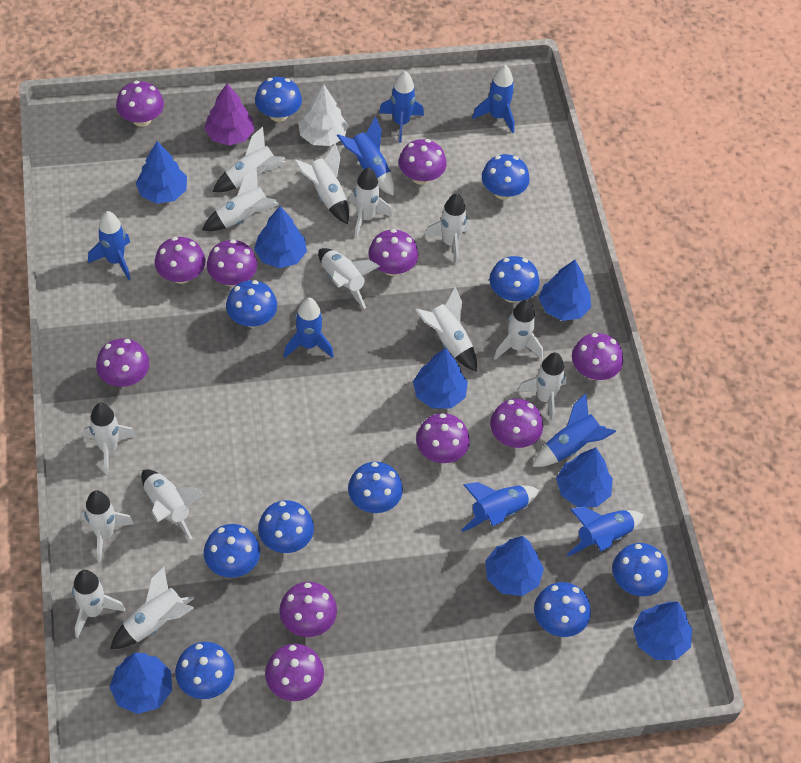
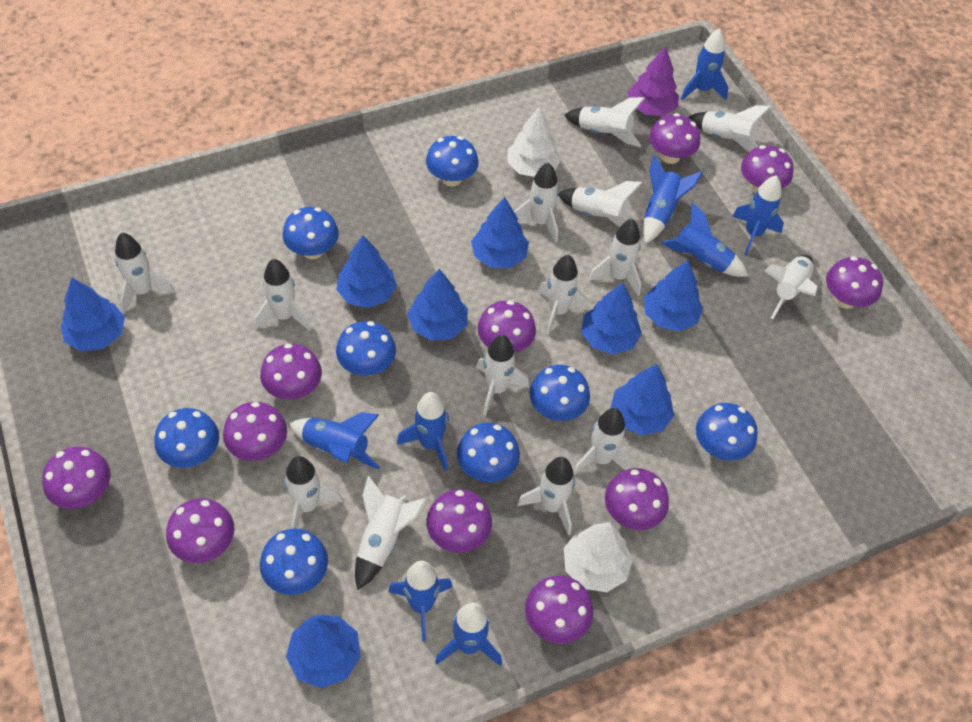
blue mushroom: [175,642,235,699] [204,524,260,578] [226,280,277,328] [255,77,302,122] [258,500,314,553] [348,462,403,513] [482,154,530,200] [489,256,540,303] [534,582,591,637] [612,543,668,596] = 10 -> [154,408,219,468] [260,529,328,595] [283,207,339,259] [336,321,396,376] [426,136,479,186] [457,423,520,482] [530,365,590,421] [696,403,758,461] = 8
white tree: [298,85,348,146] = 1 -> [507,106,561,177] [564,522,633,592] = 2

